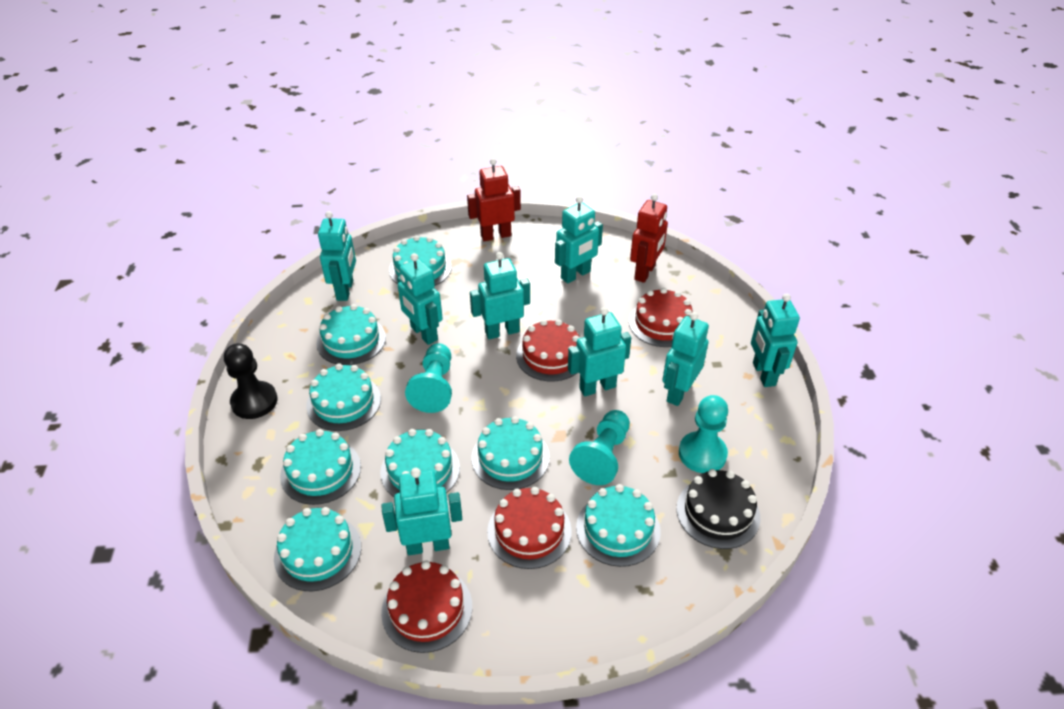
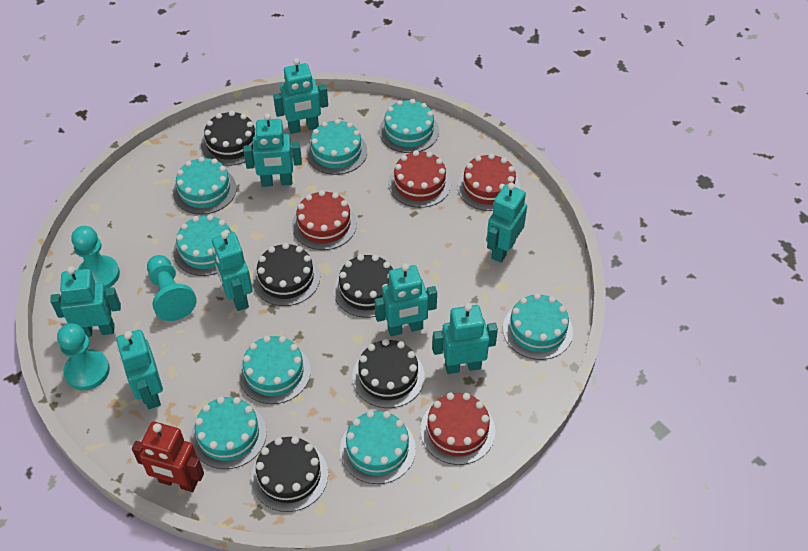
black cake: [677,469,760,549] = 1 -> [201,111,256,166] [251,436,328,512] [253,243,320,306] [334,254,393,318] [352,339,425,408] = 5
black pawn: [224,343,278,419] = 1 -> none = 0
red robot: [467,158,521,241] [630,193,668,283] = 2 -> [132,422,204,492] = 1

